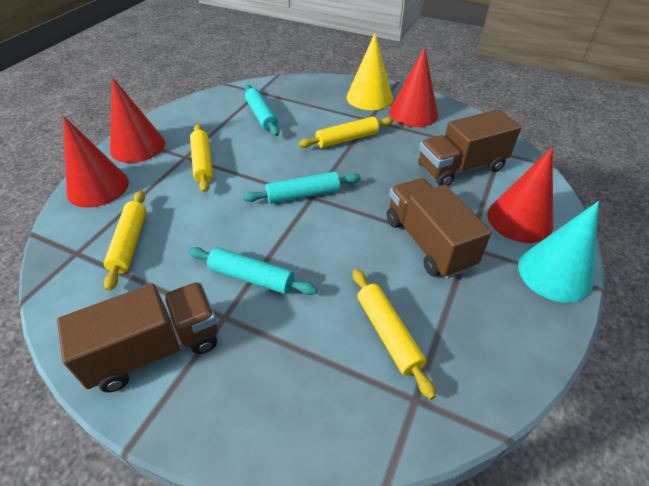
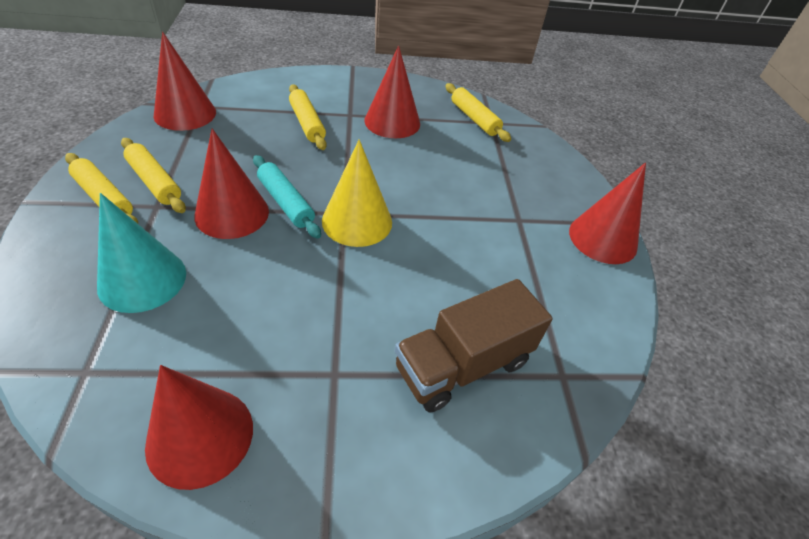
brown truck: [57,282,218,392] [387,178,492,279] [418,109,521,186] = 3 -> [395,279,553,413] = 1
red cone: [63,116,129,208] [110,77,165,163] [389,47,438,127] [487,147,553,243] = 4 -> [145,365,253,490] [153,32,216,131] [194,128,269,239] [364,45,420,138] [569,162,646,264] = 5
turquoise rolling pin: [188,247,318,295] [243,172,360,204] [245,85,279,136] = 3 -> [253,155,321,239] = 1

